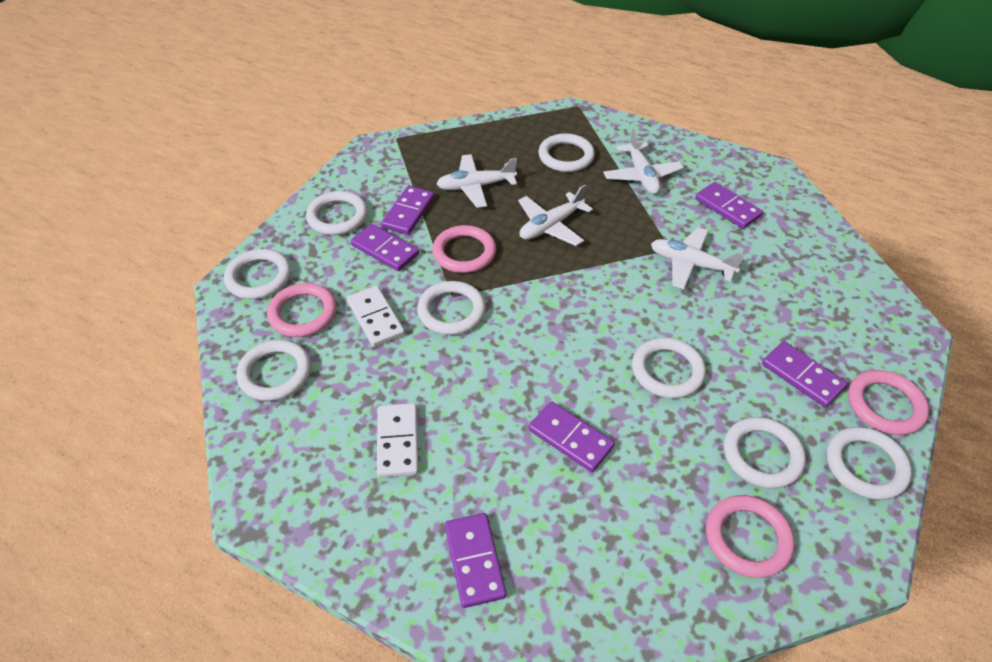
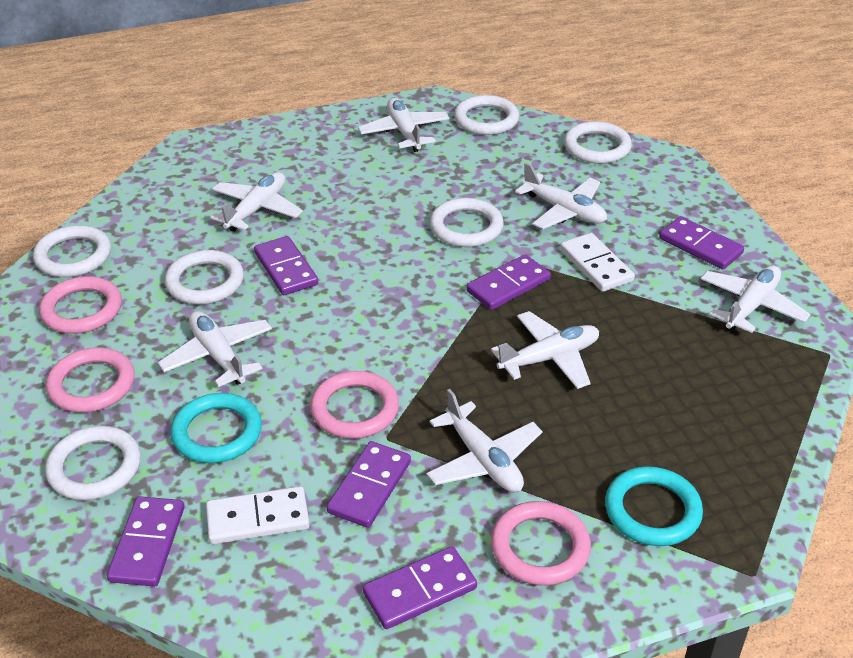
turquoise ring: none = 0 -> [170,393,262,463] [605,466,703,546] = 2
white plane: [437,154,517,208] [518,185,593,246] [603,129,684,194] [651,227,744,289] = 4 -> [158,311,272,387] [211,172,303,232] [358,98,450,152] [426,389,542,493] [491,311,599,389] [515,163,607,229] [700,265,811,333] = 7
white ring: [224,249,291,299] [236,340,311,401] [306,191,368,235] [417,281,486,335] [538,133,595,172] [632,337,706,398] [724,417,806,488] [826,427,912,500] = 8 -> [33,225,111,277] [45,426,141,500] [165,250,244,305] [430,198,504,247] [454,95,519,135] [564,121,632,164] = 6

